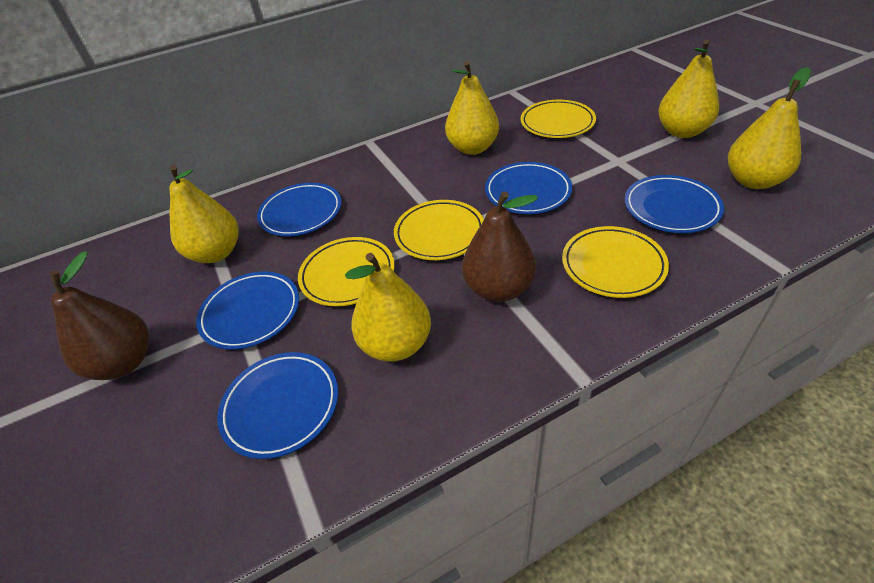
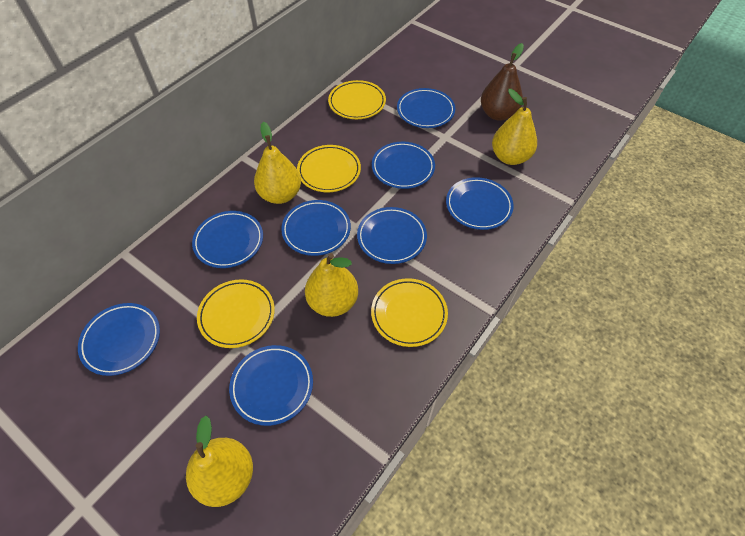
blue plate: [196,271,299,350] [217,352,338,459] [257,183,341,236] [485,162,572,214] [624,175,724,233] = 5 -> [78,303,160,376] [192,211,263,268] [229,345,313,426] [281,200,351,256] [357,207,427,264] [372,142,435,189] [397,88,455,128] [446,177,514,230] = 8
brown pear: [50,251,149,380] [462,191,538,302] = 2 -> [481,43,524,121] = 1
yellow pear: [169,165,239,263] [345,253,431,362] [445,61,499,155] [658,40,719,138] [728,67,811,189] = 5 -> [186,416,253,507] [254,122,301,204] [305,253,358,317] [492,89,537,165] = 4

